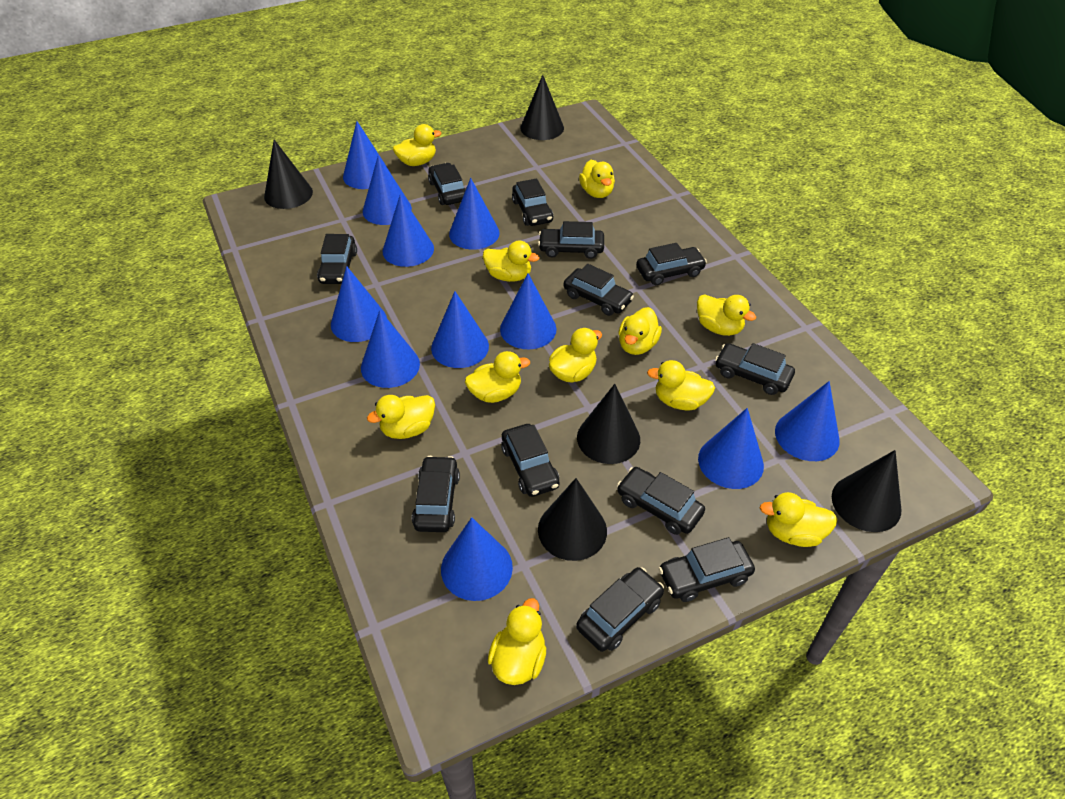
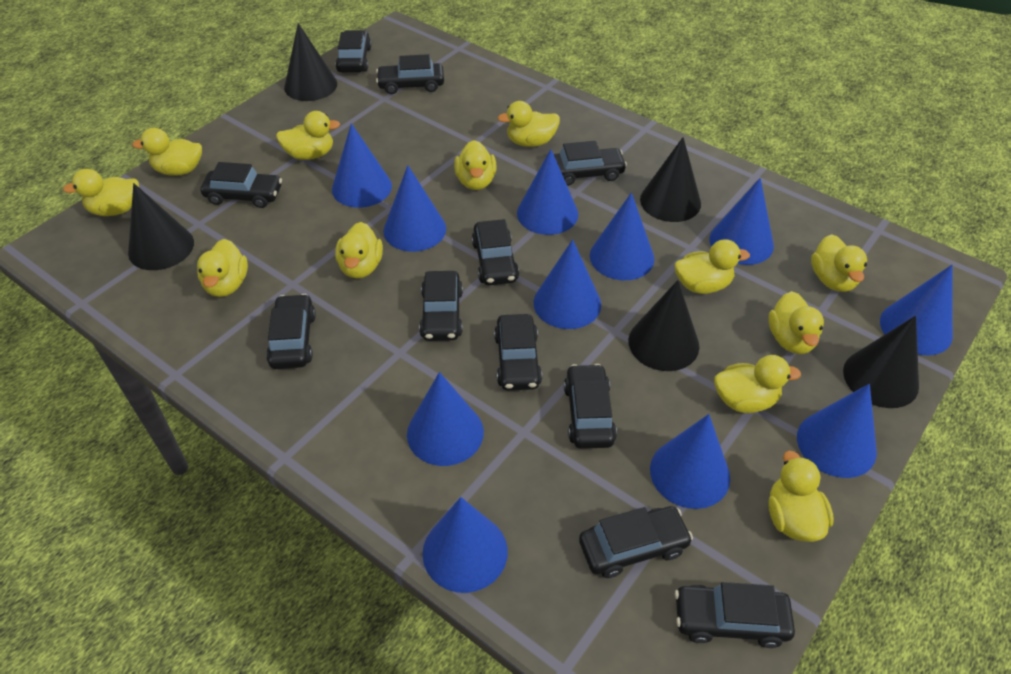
black car: [317,234,357,284] [412,456,460,532] [428,163,466,205] [501,424,559,497] [512,178,554,226] [538,221,604,259] [564,264,634,316] [576,567,664,652] [617,467,705,535] [636,243,707,285] [659,537,755,602] [715,343,795,395] = 12 -> [200,162,282,208] [266,294,316,369] [336,30,371,72] [376,54,444,94] [419,271,463,341] [472,219,519,285] [494,314,542,390] [554,141,627,186] [564,364,617,449] [579,506,693,578] [675,582,795,648] = 11
yellow duck: [367,395,435,439] [393,124,441,166] [465,351,530,403] [483,240,540,282] [488,598,546,685] [549,328,602,383] [579,160,615,198] [618,307,662,355] [647,360,715,410] [697,294,756,336] [760,492,837,547] = 11 -> [63,169,139,216] [132,128,202,176] [197,239,248,297] [276,111,340,160] [335,222,383,279] [454,140,496,190] [498,101,560,147] [674,239,750,294] [714,355,801,413] [768,291,824,354] [768,451,834,542] [811,234,867,292] = 12

